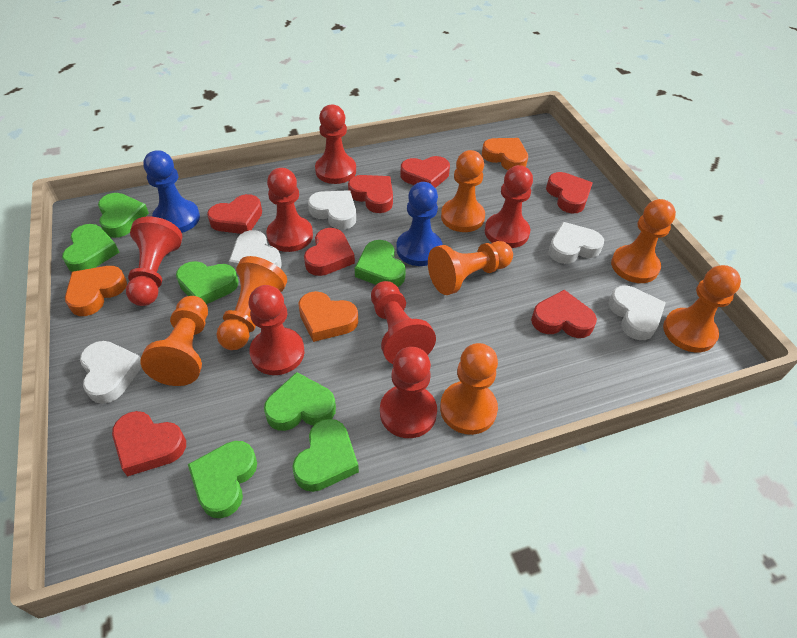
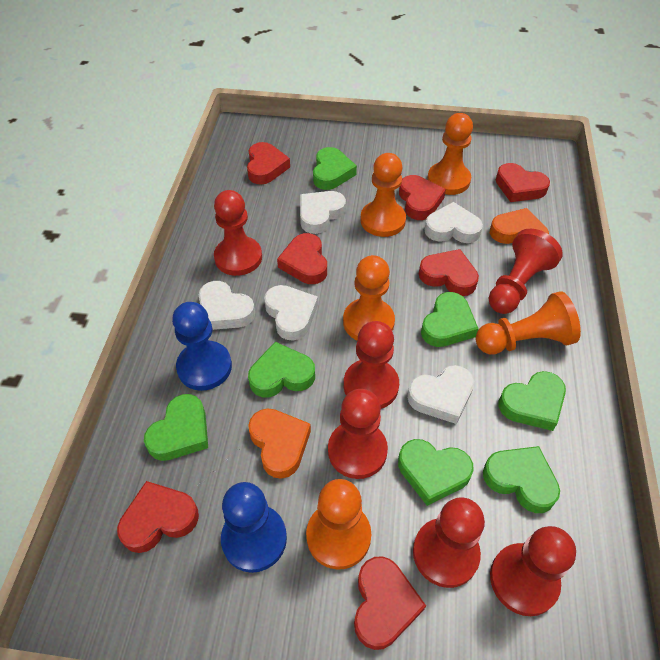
orange heart: [65,266,127,316] [298,291,358,342] [482,138,528,170] = 3 -> [248,408,311,479] [490,208,549,244] = 2
orange pawn: [140,296,208,386] [216,256,287,350] [428,241,513,295] [440,343,498,435] [441,150,485,232] [611,199,676,283] [663,265,741,353] = 7 -> [306,479,371,570] [343,255,395,341] [360,153,406,237] [427,113,473,195] [475,291,581,354] = 5
red pawn: [126,217,182,306] [249,285,305,375] [266,168,313,252] [315,105,356,184] [371,281,436,364] [380,347,437,438] [485,165,533,248] = 7 -> [214,190,262,276] [328,389,388,479] [344,321,399,409] [413,497,485,588] [489,229,563,314] [490,526,576,616] = 6

